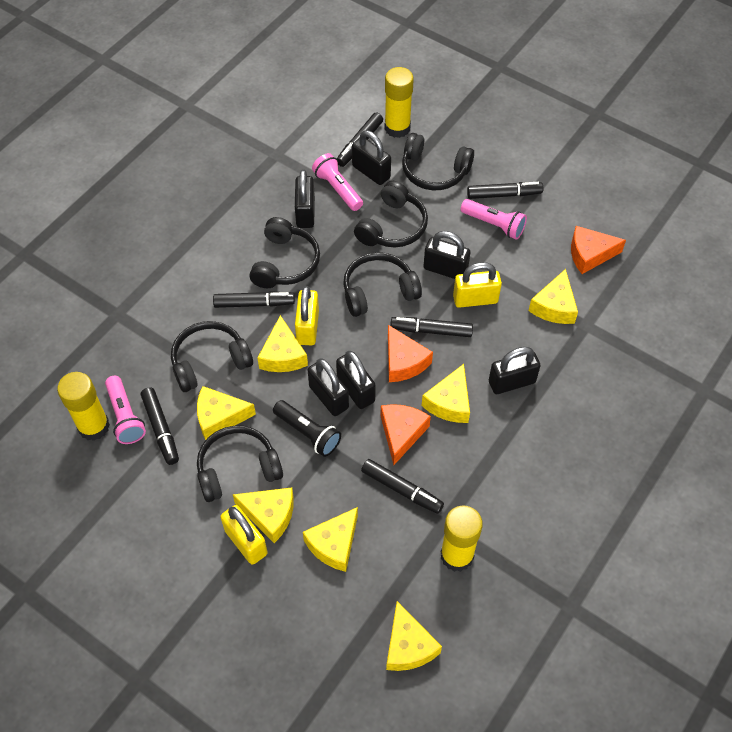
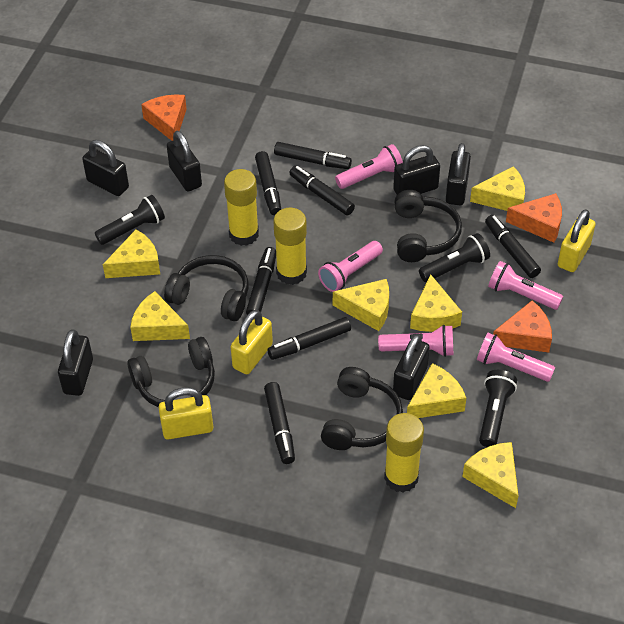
black flashlight: [273,400,341,457] = 1 -> [95,195,165,245] [419,233,490,282] [479,370,517,447] = 3
black headphones: [171,321,253,392] [197,426,283,502] [250,217,320,288] [343,252,422,317] [354,181,428,247] [402,133,474,190] = 6 -> [127,337,215,407] [164,255,248,321] [321,367,403,450] [394,190,462,262] = 4
black marker: [141,388,179,465] [213,291,295,308] [337,112,383,167] [361,459,444,514] [390,317,473,337] [467,182,543,199] = 6 -> [246,247,276,315] [255,151,281,215] [264,382,295,464] [267,317,351,360] [274,142,352,169] [290,166,355,215] [485,215,541,278] = 7
pink flashlight: [105,376,146,444] [312,153,363,211] [460,199,527,240] = 3 -> [318,241,383,292] [335,144,403,189] [378,325,453,357] [477,333,555,382] [488,261,563,310] = 5

